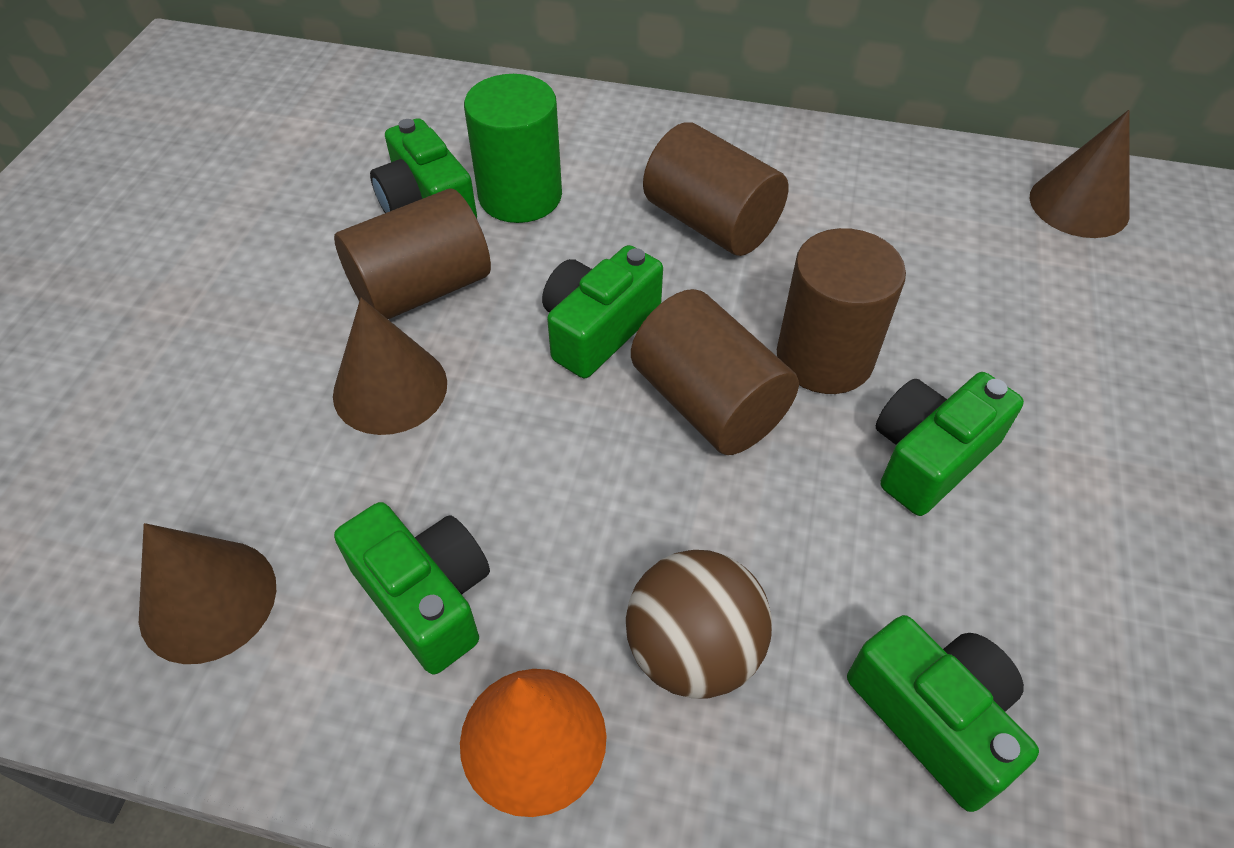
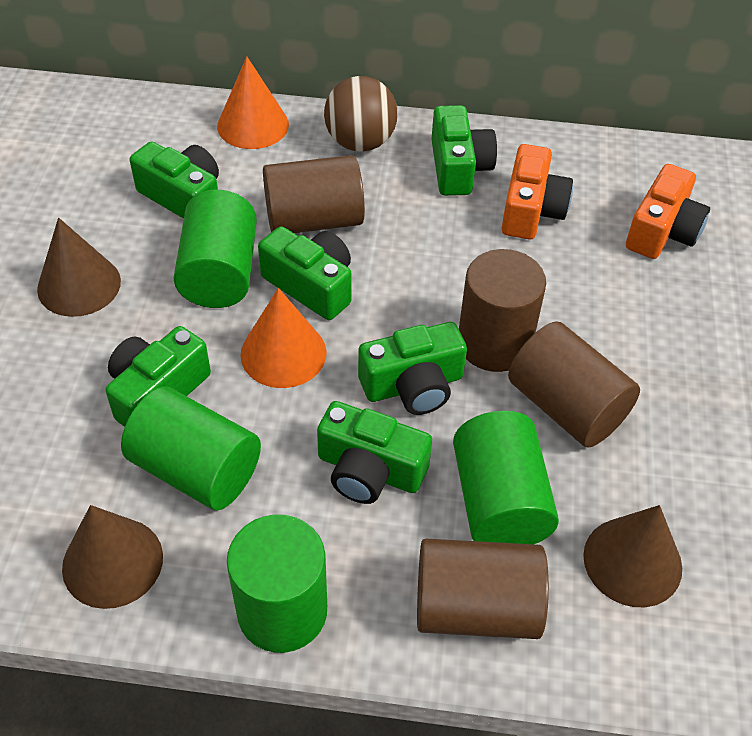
green camera: [334,502,490,675] [370,118,477,218] [542,245,663,378] [847,615,1039,812] [876,372,1024,516] = 5 -> [105,326,211,427] [130,141,219,219] [258,226,352,320] [317,401,432,504] [358,322,467,415] [431,105,497,196] = 6
green cylinder: [464,74,562,223] = 1 -> [121,386,261,510] [174,190,257,308] [227,514,327,653] [453,411,559,544] = 4
orange camera: none = 0 -> [502,144,573,239] [626,164,710,259] = 2
orange cone: [460,669,607,817] = 1 -> [217,56,289,149] [240,288,327,388] = 2

